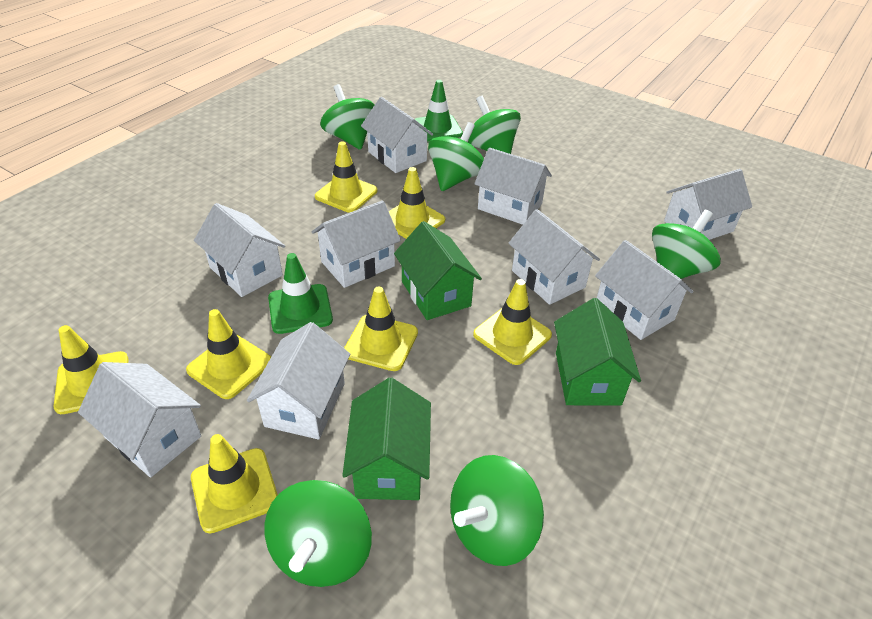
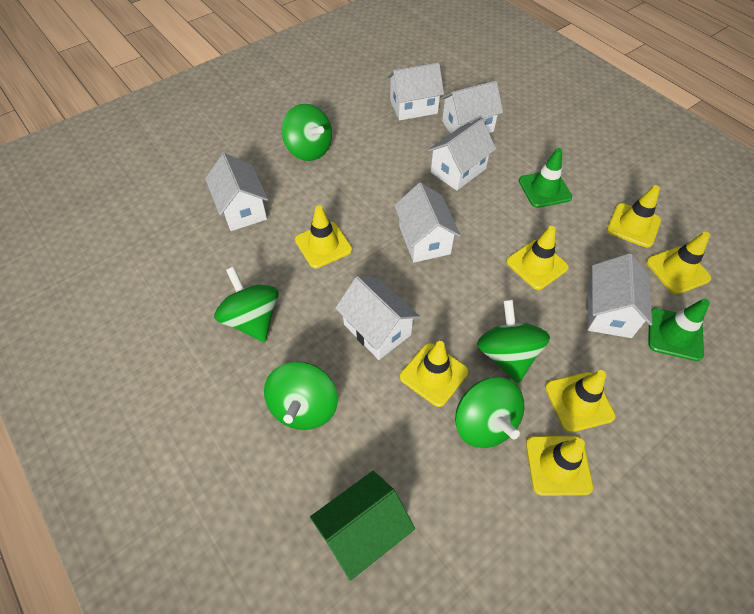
green house: [342,378,431,500] [394,221,482,320] [554,298,641,405] = 3 -> [310,471,415,581] = 1
green spinning top: [264,480,372,587] [320,84,375,150] [428,122,484,191] [450,455,544,566] [468,96,521,154] [652,210,721,279] = 6 -> [214,267,279,342] [264,362,338,430] [282,104,332,161] [455,377,525,448] [477,300,550,383] = 5
white house: [78,362,201,478] [194,203,285,297] [247,322,350,439] [312,201,401,288] [361,97,433,173] [474,148,552,225] [509,209,600,305] [595,240,694,340] [664,169,752,240] = 9 -> [205,153,268,231] [335,276,420,360] [387,63,444,121] [394,183,461,262] [427,119,496,191] [440,81,503,134] [587,253,652,338] = 7

